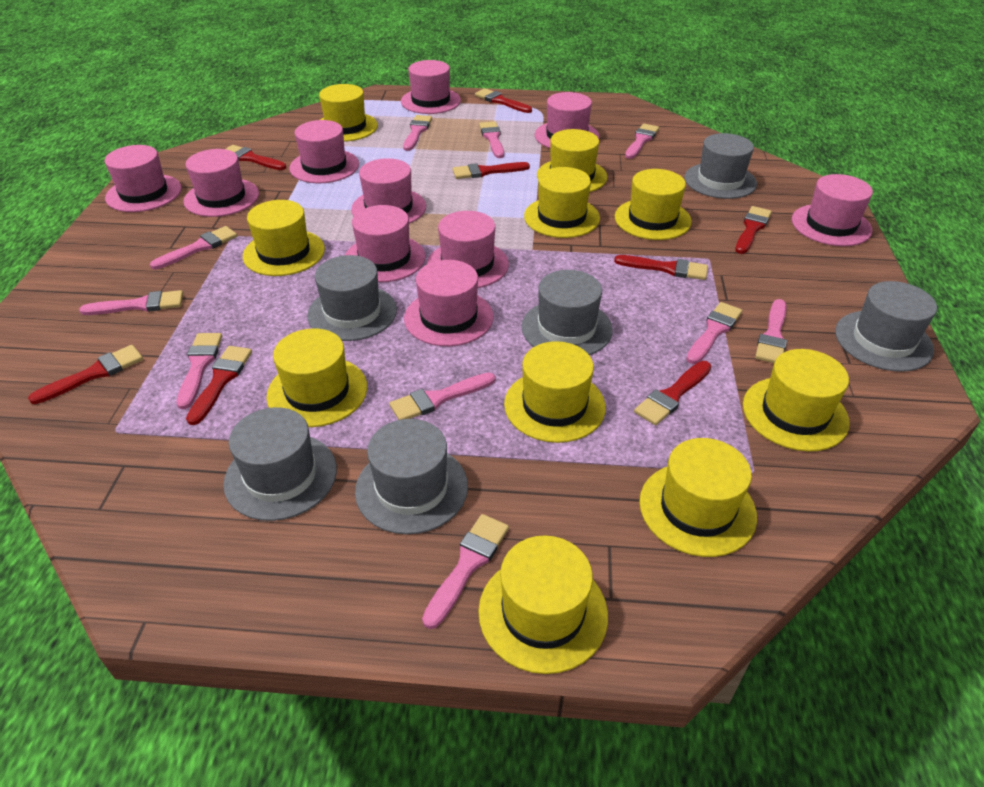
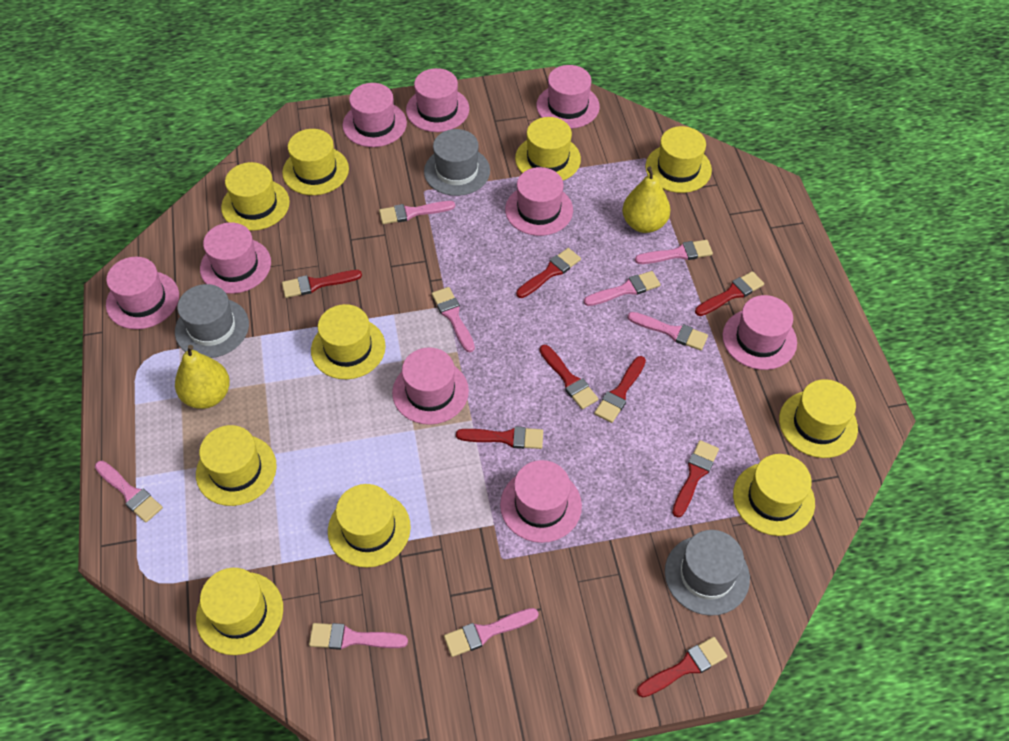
grey hat: [223,407,337,521] [307,255,397,341] [355,419,468,534] [521,270,613,355] [685,133,757,199] [835,281,937,372] = 6 -> [175,284,249,358] [424,129,490,196] [665,530,750,616] = 3
pink brush: [79,290,183,315] [150,226,237,269] [177,333,222,409] [389,373,496,420] [403,115,432,151] [422,514,509,629] [479,121,504,158] [625,124,659,159] [686,302,742,364] [755,299,787,363] = 10 -> [95,461,163,522] [309,623,408,650] [379,201,455,224] [432,287,475,352] [444,608,539,657] [584,271,661,306] [627,312,708,351] [635,240,713,264] = 8
pink hat: [105,145,182,212] [184,149,259,217] [289,120,359,183] [345,205,426,282] [351,158,426,224] [401,60,461,114] [404,260,494,346] [427,211,509,288] [535,92,600,148] [792,174,873,246] = 10 -> [106,257,179,329] [200,222,271,294] [343,83,407,147] [392,347,469,425] [406,68,469,132] [500,460,582,543] [505,167,573,236] [537,65,600,129] [722,295,797,370] = 9
yellow pear: none = 0 -> [175,345,230,409] [622,166,671,233] = 2

